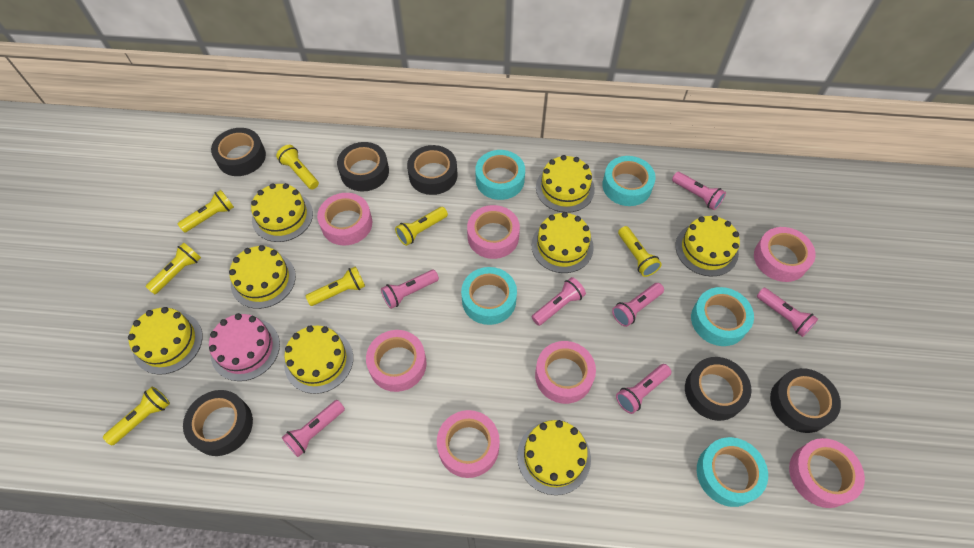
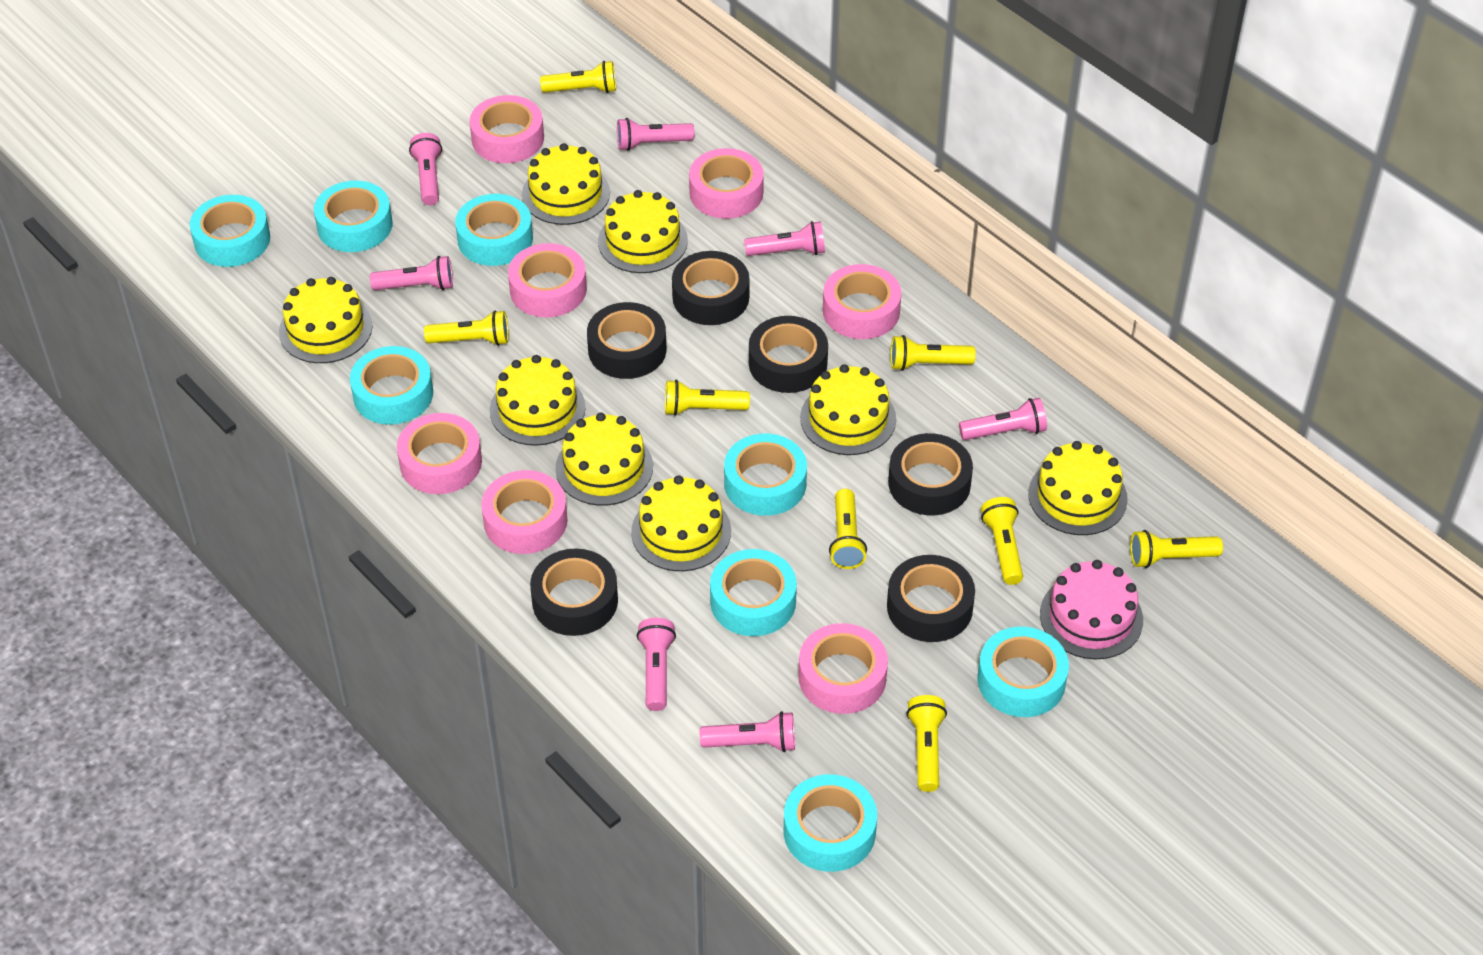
turquoise tape: [461,267,517,325] [475,150,525,200] [602,156,656,206] [691,287,754,346] [697,437,768,507] = 5 -> [190,195,270,267] [314,181,392,252] [350,346,433,425] [455,194,533,266] [710,549,797,636] [724,434,807,516] [784,774,877,872] [977,627,1069,717] = 8
yellow flashlight: [103,386,170,445] [146,242,201,294] [178,190,234,233] [276,145,319,190] [306,266,365,306] [395,207,448,246] [618,226,662,277] = 7 -> [424,310,509,346] [540,61,616,93] [665,380,750,416] [829,489,867,569] [890,335,976,371] [907,695,947,792] [981,497,1023,585] [1130,530,1223,568] = 8

